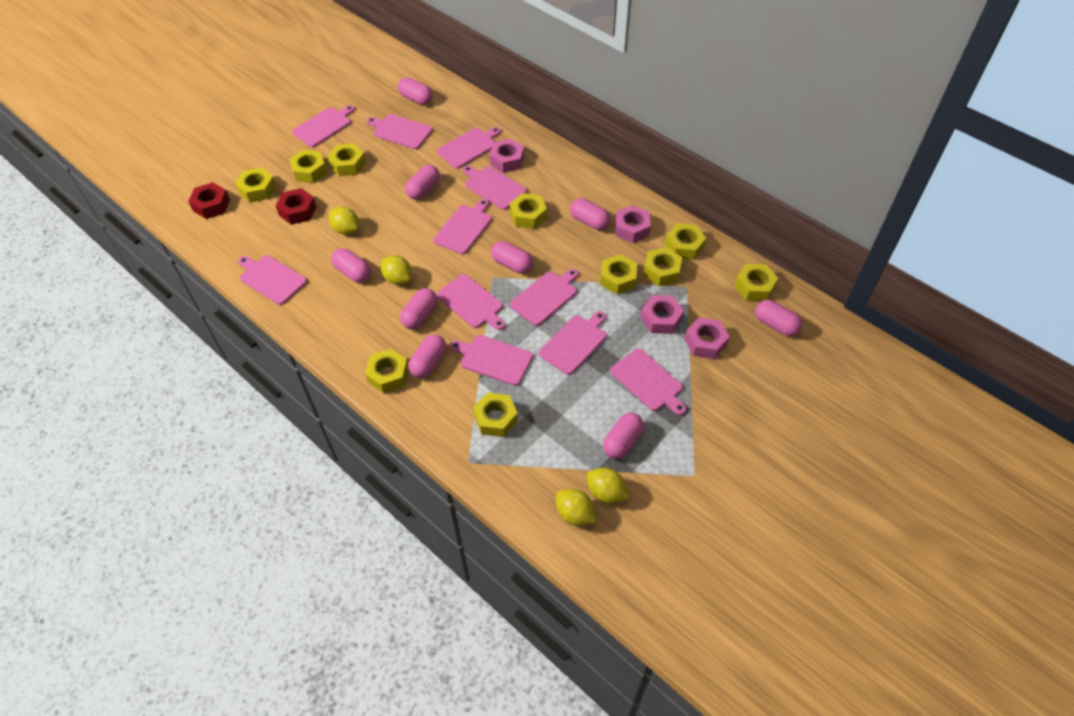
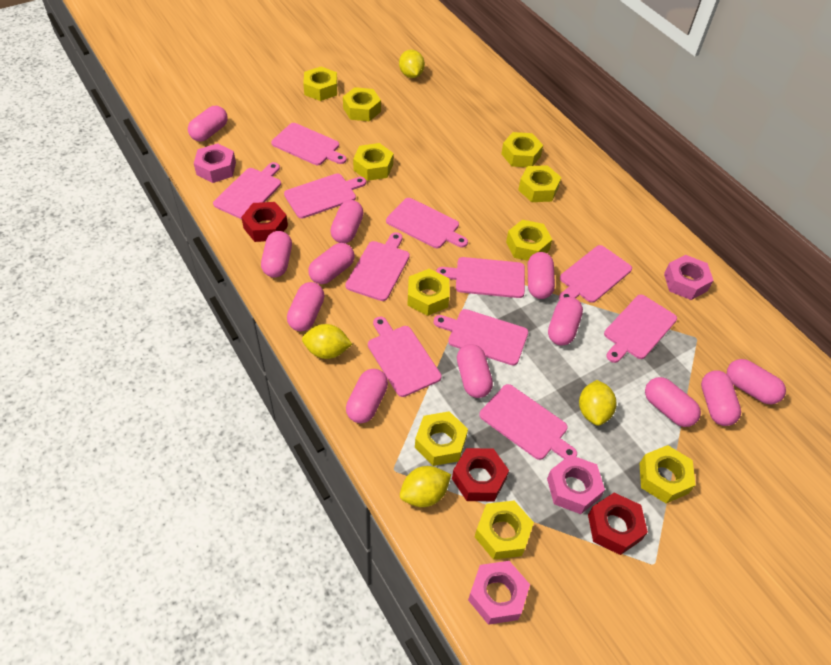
pink capsule: [331,248,371,283] [398,77,433,105] [400,288,437,329] [405,165,440,200] [408,334,447,378] [491,241,533,274] [570,198,611,230] [603,413,644,459] [755,300,803,336] = 9 -> [188,106,228,142] [261,231,292,278] [287,282,324,331] [308,243,354,284] [330,200,364,243] [346,369,388,423] [457,344,493,398] [528,252,555,299] [548,297,583,346] [645,377,701,427] [701,370,741,426] [727,359,786,404] = 12
red nut: [188,182,230,219] [276,188,316,225] = 2 -> [241,202,288,242] [452,448,509,501] [588,493,648,555] = 3

